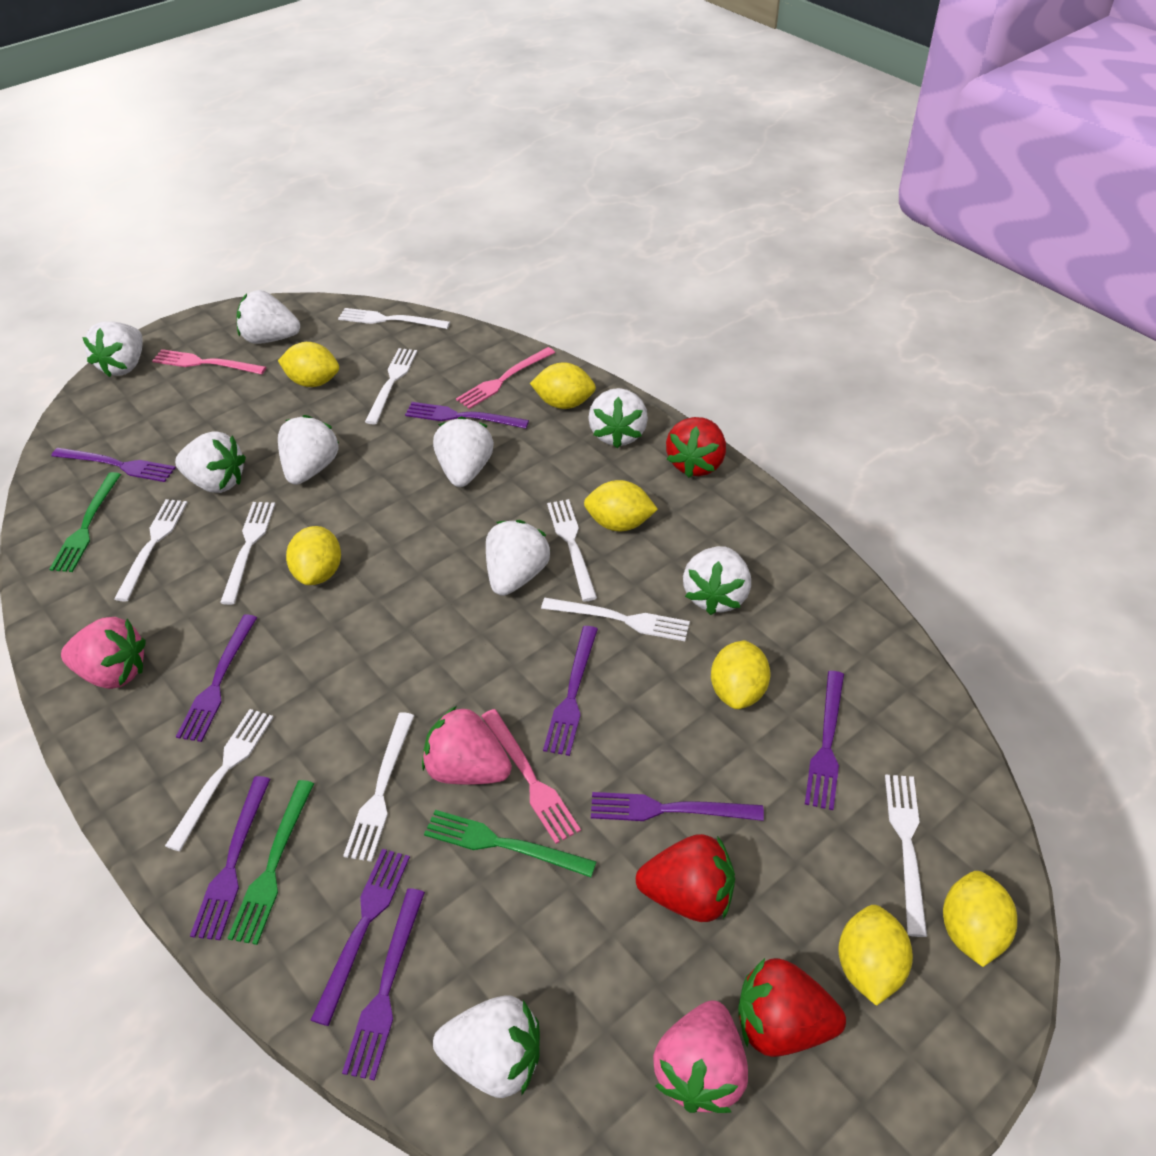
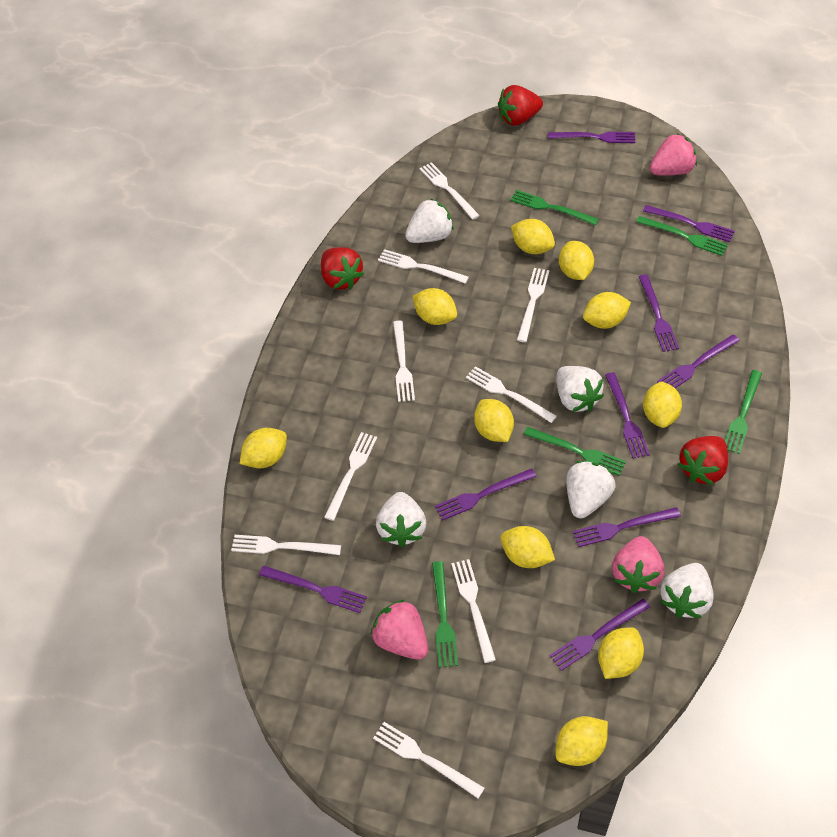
green fork: [50,472,121,572] [228,780,314,945] [424,810,597,877] = 3 -> [432,561,458,668] [510,190,599,225] [524,427,626,476] [636,216,728,256] [725,370,762,454] = 5
pink fork: [152,349,266,375] [456,347,555,409] [481,709,581,844] = 3 -> none = 0
white strawberry: [82,321,143,377] [175,431,246,493] [237,290,300,344] [278,415,339,485] [433,416,494,487] [433,995,540,1098] [486,520,550,596] [588,388,648,448] [683,546,751,615] = 9 -> [376,492,426,547] [405,198,454,243] [557,366,604,412] [566,461,615,518] [660,563,714,618] = 5
yellow lemon: [278,342,339,387] [286,526,341,585] [530,362,596,409] [584,480,658,531] [711,640,771,709] [838,905,913,1006] [943,871,1017,967] = 7 -> [240,428,287,468] [412,288,457,325] [474,399,514,442] [500,526,555,568] [511,219,555,254] [555,716,608,766] [559,241,594,280] [583,292,631,329] [598,627,644,679] [643,381,682,428] = 10

